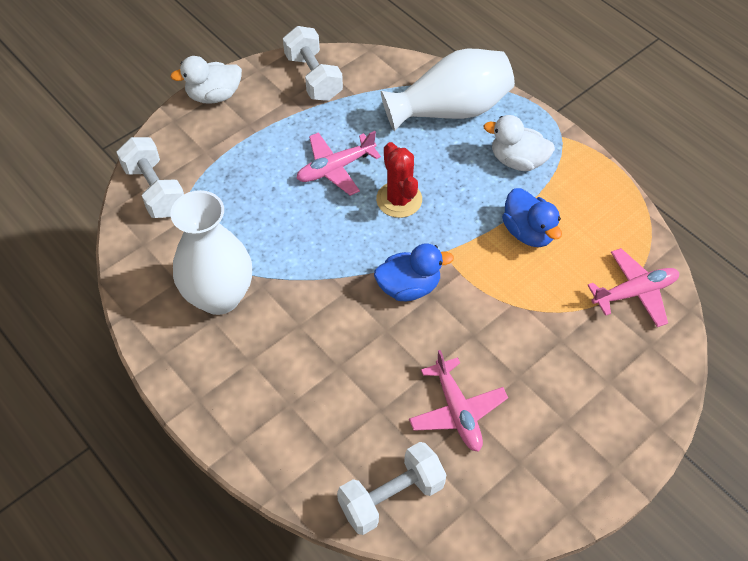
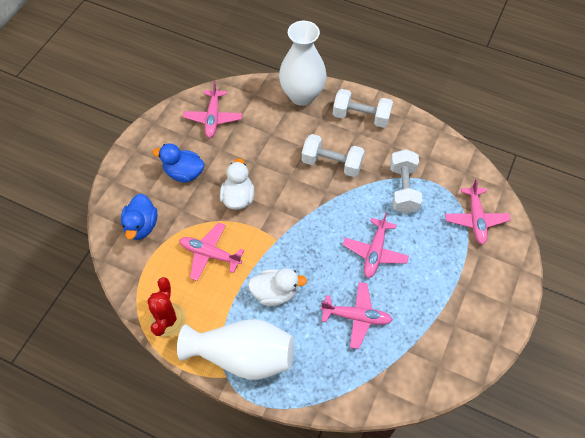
pink plane: [296,131,381,196] [409,350,508,452] [587,248,679,327] = 3 -> [179,222,244,281] [183,81,242,138] [321,282,393,349] [343,212,409,278] [445,179,511,245] = 5

